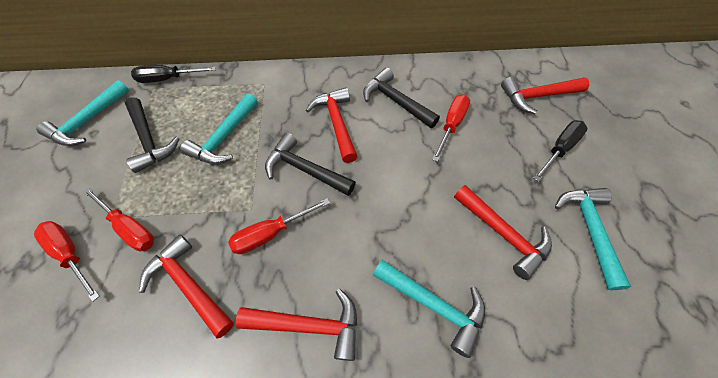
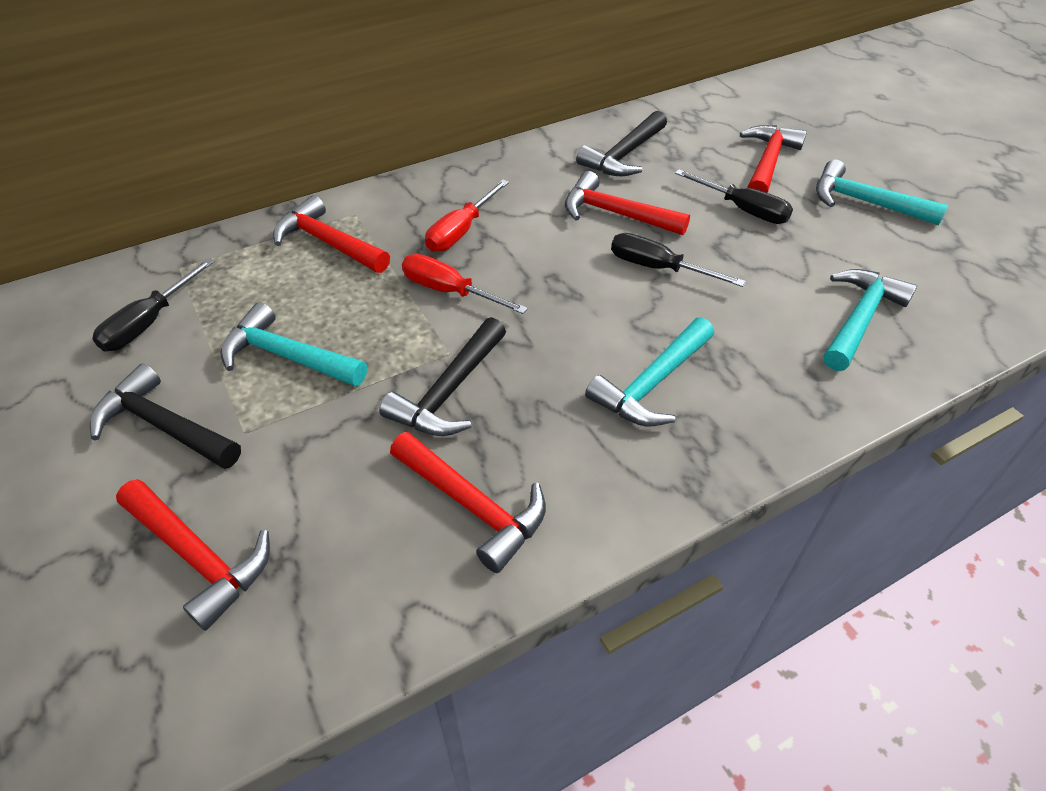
black screwdriver: [131,65,216,83] [533,120,588,182] = 2 -> [92,258,214,352] [611,233,746,287] [675,169,793,224] = 3
red screwdriver: [34,221,100,302] [83,187,154,251] [228,198,330,254] [432,94,470,162] = 4 -> [402,254,528,314] [425,180,509,252] = 2

